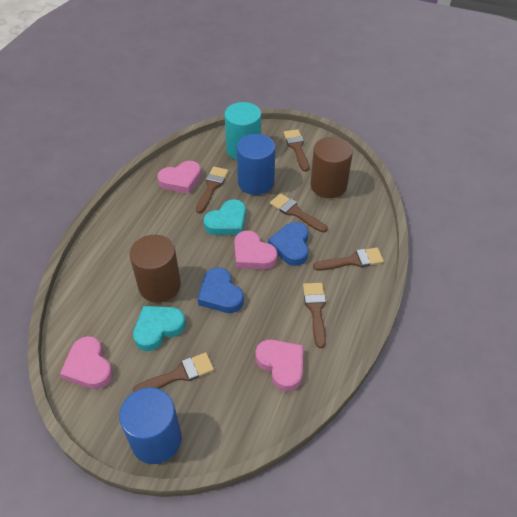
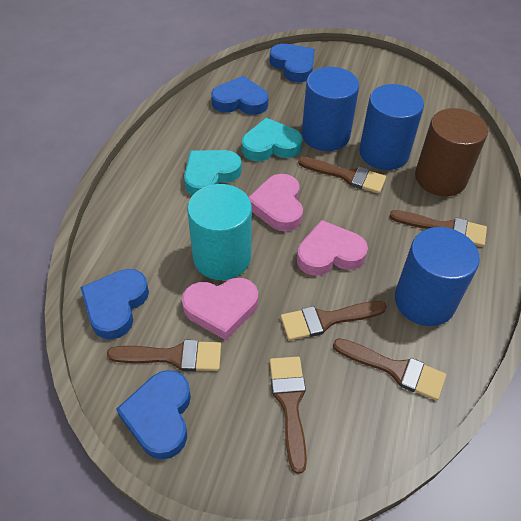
blue cylinder: [119,387,182,464] [237,134,275,195] = 2 -> [302,67,359,151] [359,84,424,170] [395,227,480,326] = 3
blue heart: [198,268,244,313] [268,222,309,266] = 2 -> [80,269,149,340] [116,370,191,460] [211,76,268,115] [270,44,315,82] = 4
brown cylinder: [129,235,181,303] [310,137,353,198] = 2 -> [415,108,488,196] = 1
pink heart: [60,336,113,389] [157,161,202,194] [234,230,278,270] [256,340,303,391] = 4 -> [182,278,258,340] [248,174,303,232] [297,220,368,276] = 3

